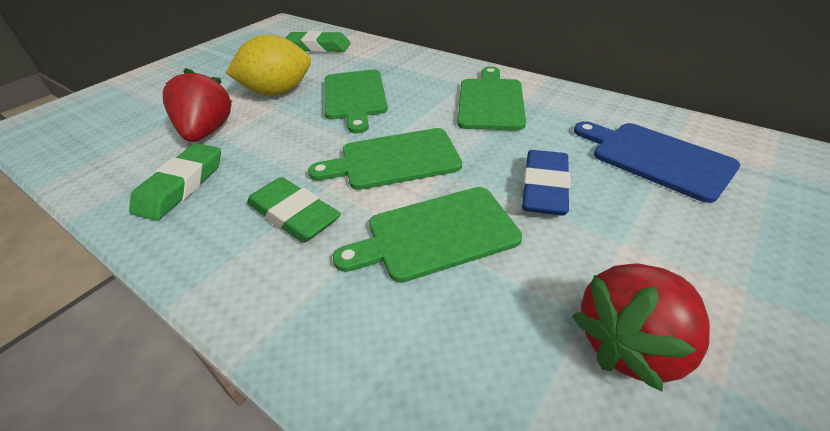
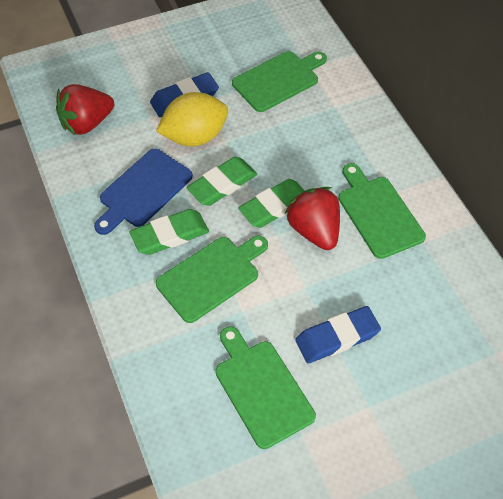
blue eraser: [522,150,571,216] = 1 -> [150,72,219,117] [295,306,381,363] = 2

